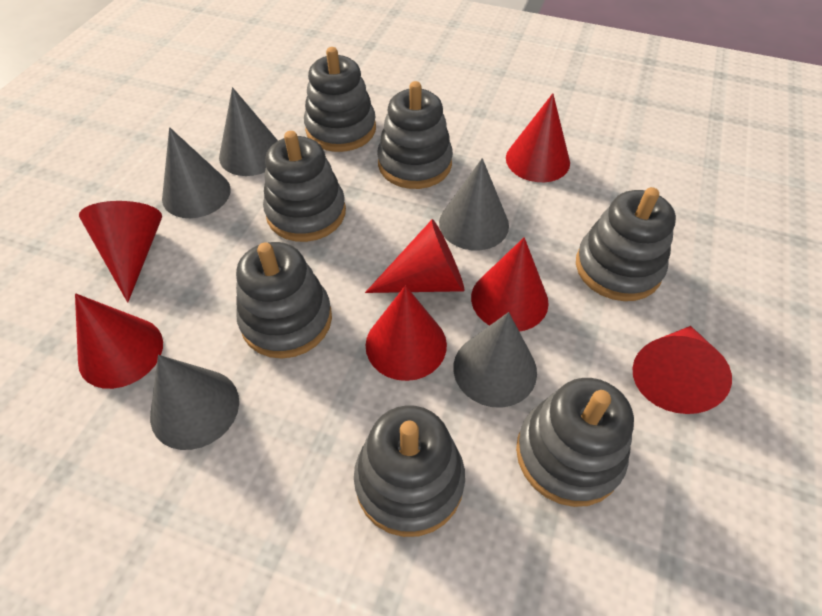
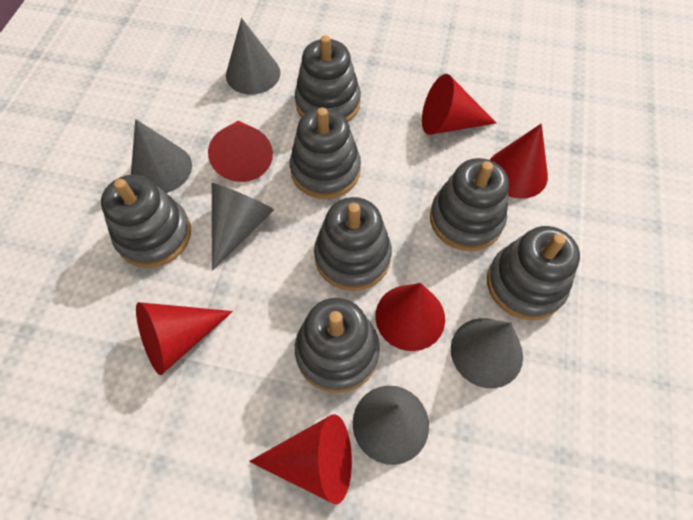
red cone: [75,293,163,389] [79,201,162,303] [365,219,465,293] [366,285,447,381] [471,237,549,331] [506,93,570,182] [632,326,732,414] = 7 -> [136,302,233,375] [208,121,273,182] [249,414,352,504] [375,283,445,351] [422,74,496,135] [490,124,548,199] = 6

